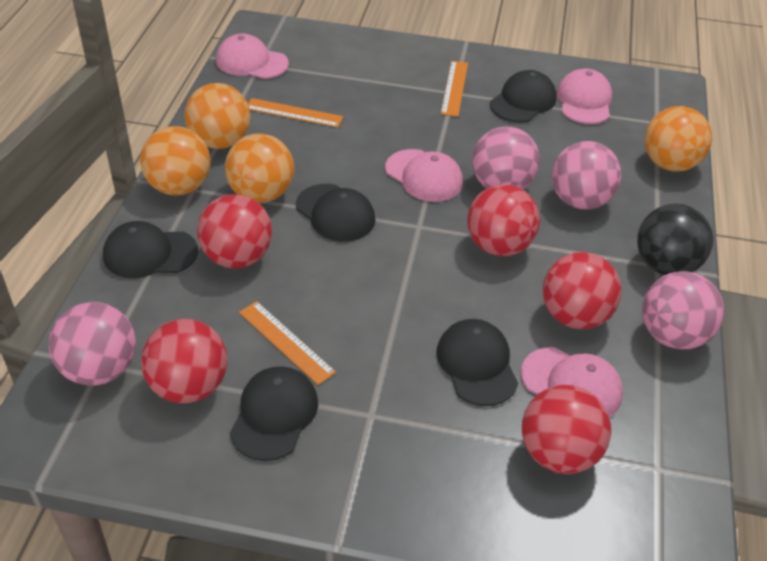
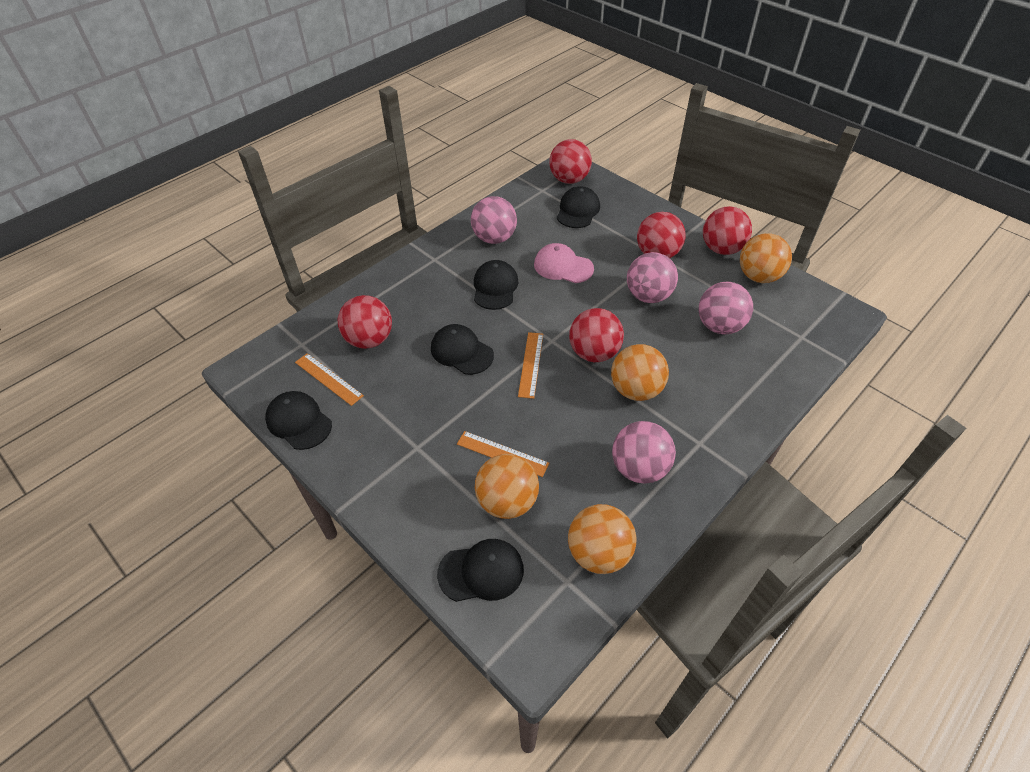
black ball: [637,203,713,275] = 1 -> none = 0
pink cap: [216,34,289,79] [385,149,463,202] [521,347,623,417] [557,69,612,124] = 4 -> [534,243,594,283] = 1

